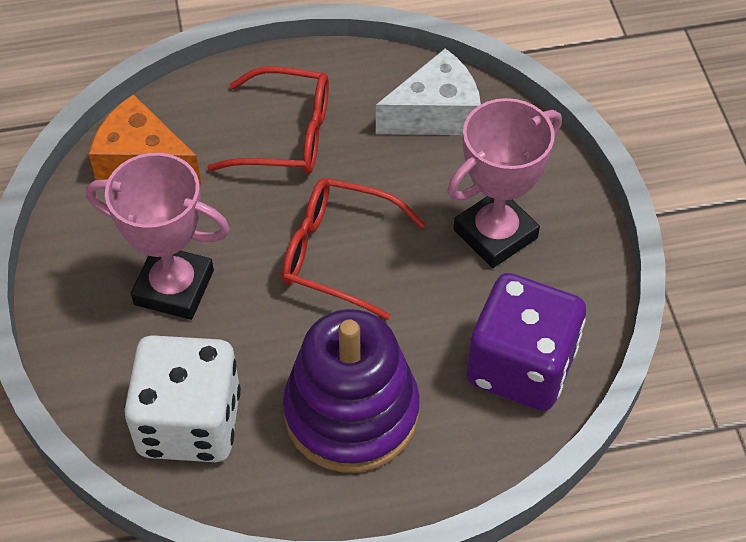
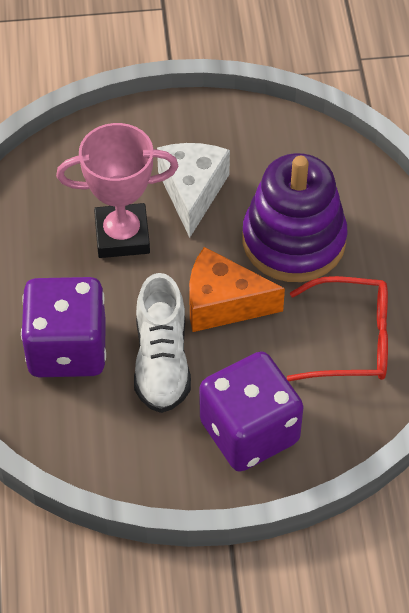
pink trophy: [86,153,230,320] [448,98,562,268] = 2 -> [56,123,178,258] = 1
purple dice: [466,273,586,411] = 1 -> [21,277,106,377] [200,351,304,472] = 2
red glasses: [207,67,329,174] [282,178,425,320] = 2 -> [287,276,388,381] = 1
white dice: [124,335,241,462] = 1 -> none = 0
white shoe: none = 0 -> [134,273,191,413] = 1

